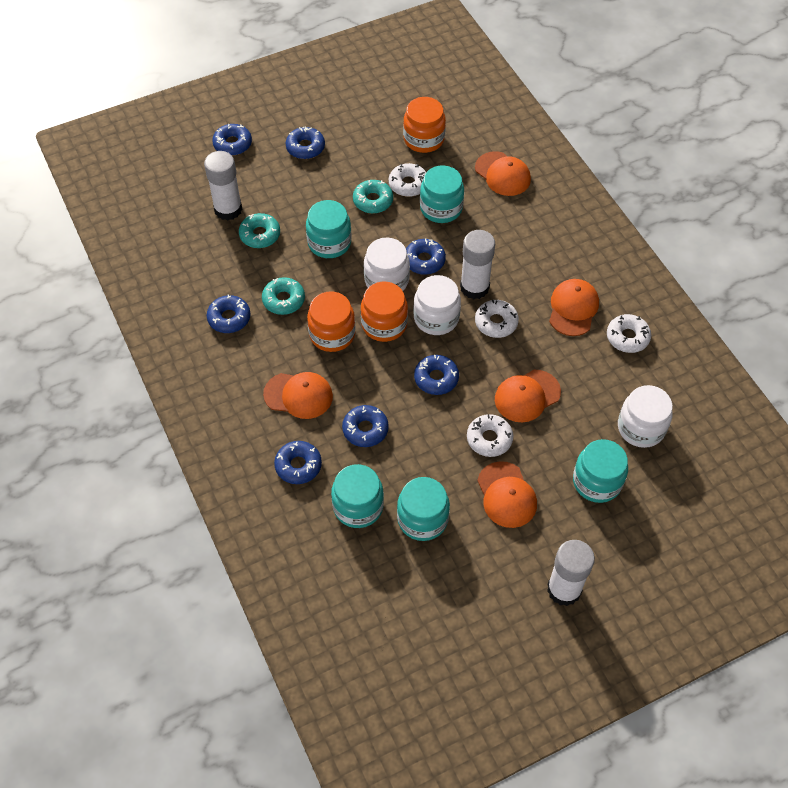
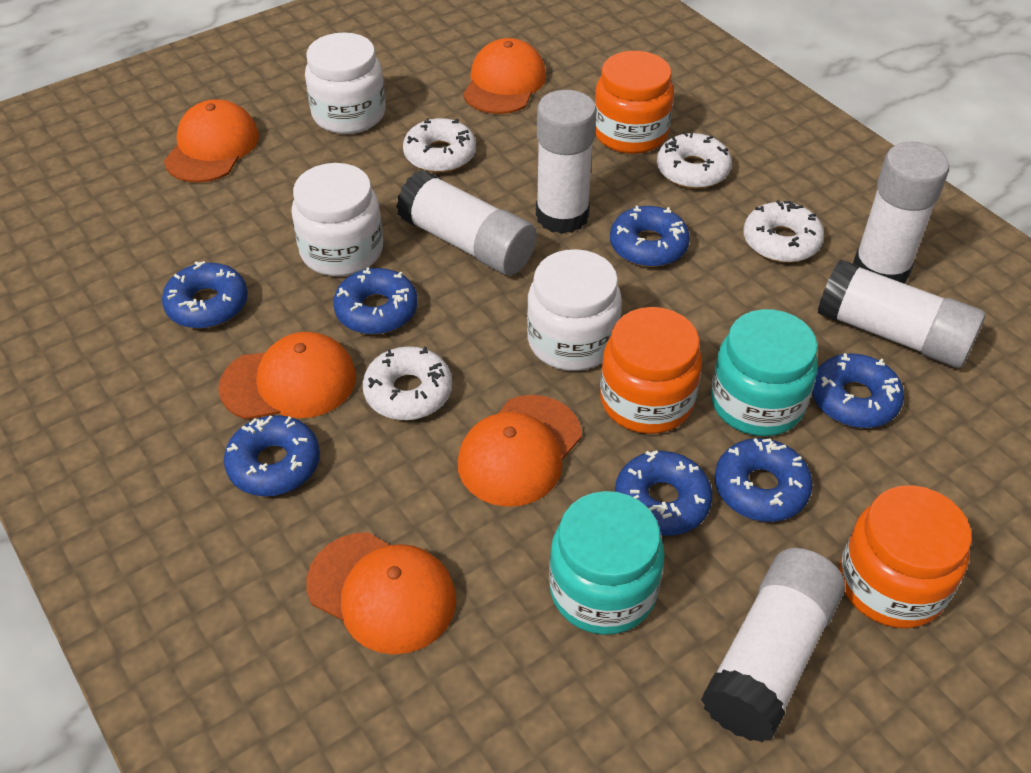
turquoise donut: [239,213,280,248] [262,277,305,315] [353,180,393,214] = 3 -> none = 0
turquoise jar: [306,200,351,258] [331,464,384,528] [397,477,450,541] [420,166,464,223] [573,439,628,503] = 5 -> [549,491,665,635] [711,309,818,436] = 2
white glue stick: [204,151,242,221] [460,230,495,299] [547,540,595,606] = 3 -> [396,170,537,275] [536,90,596,234] [701,548,845,743] [818,259,985,368] [853,142,949,284] = 5

